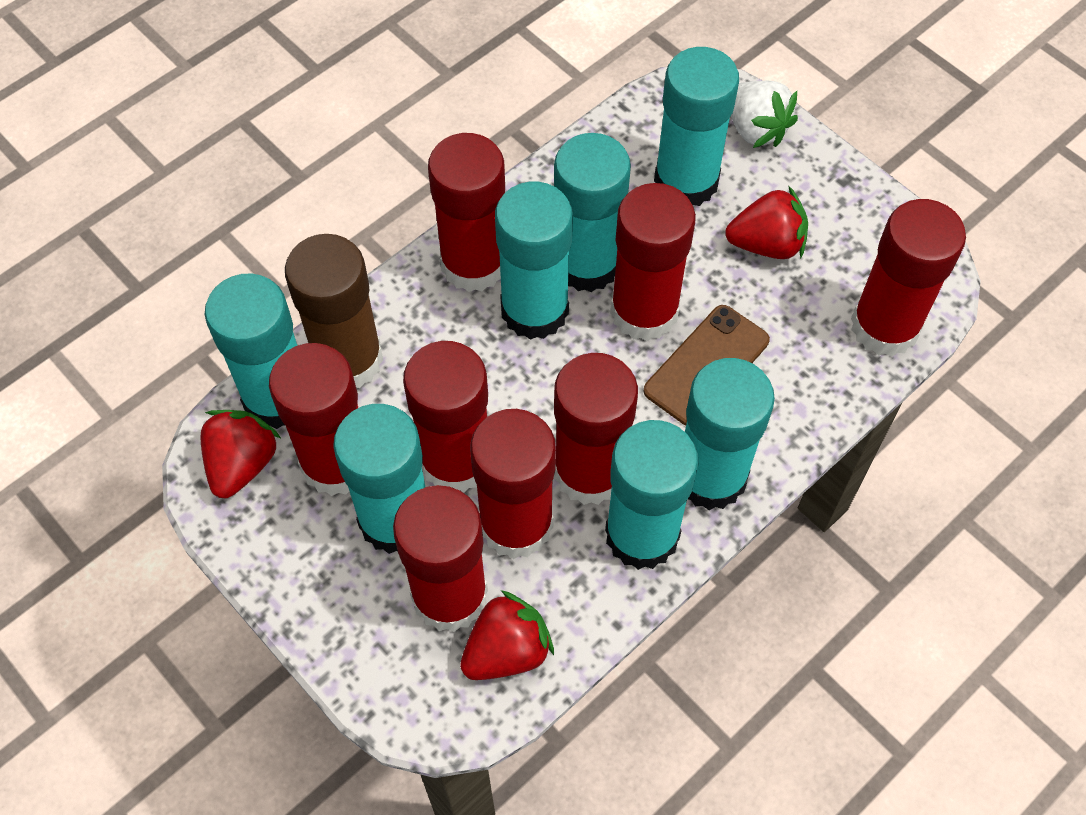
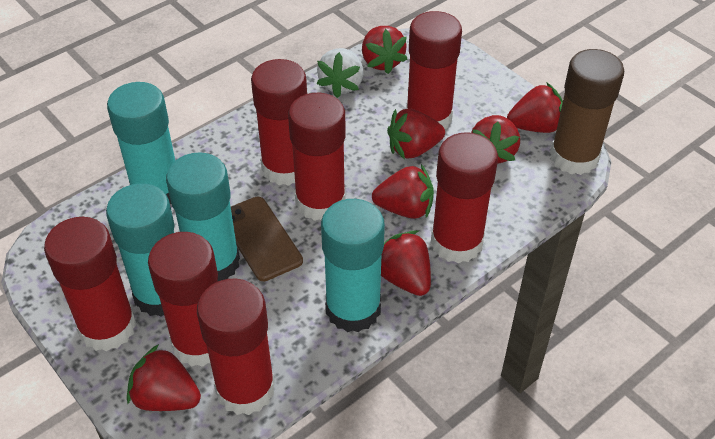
red glue stick: [269,343,358,496] [393,485,488,632] [403,341,488,493] [428,133,505,292] [470,409,556,559] [554,353,638,505] [610,183,696,341] [851,199,966,357] = 8 -> [44,217,137,351] [148,232,218,367] [197,279,275,415] [251,59,307,186] [288,93,346,221] [406,11,462,129] [431,132,498,263] = 7
red strawberry: [200,410,281,498] [460,590,554,680] [725,185,808,259] = 3 -> [127,344,201,411] [362,26,407,74] [372,164,434,219] [381,230,431,296] [387,109,445,159] [471,115,520,164] [507,82,563,133] = 7
turquoise glue stick: [205,273,297,429] [333,404,425,554] [495,182,573,340] [554,133,631,292] [605,420,698,570] [654,47,739,206] [685,358,775,510] = 7 -> [106,183,175,317] [107,82,175,204] [166,152,240,282] [321,199,385,332] = 4

